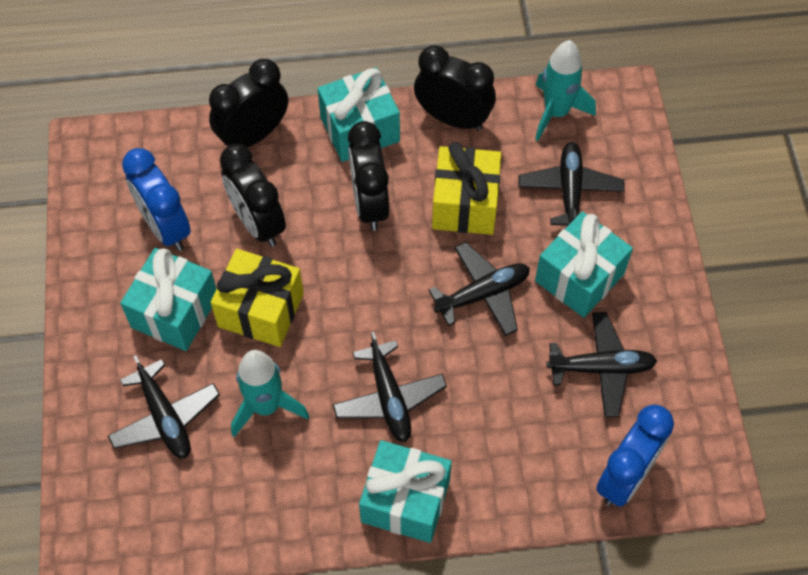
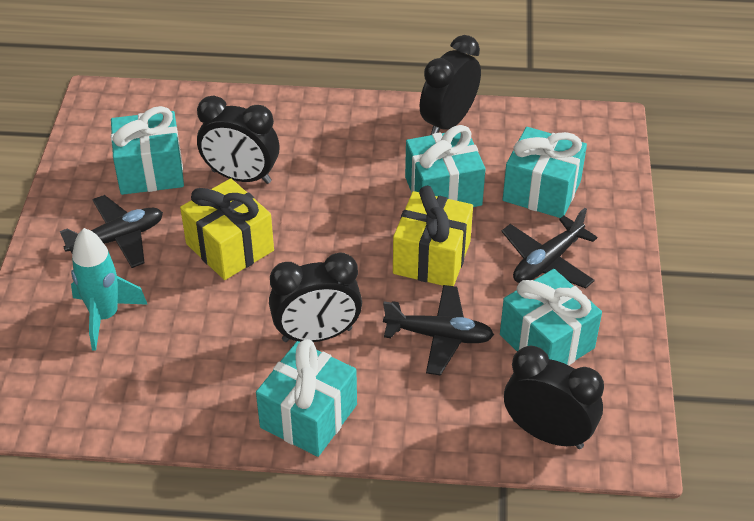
black plane: [108,355,220,458] [333,332,447,442] [429,242,530,336] [518,142,625,226] [546,312,657,417] = 5 -> [60,195,163,268] [383,285,494,375] [501,208,597,288] = 3
blue clock: [122,148,191,251] [596,405,674,507] = 2 -> none = 0
turquoise gift: [120,248,217,351] [318,68,400,162] [359,440,452,543] [535,211,633,318] = 4 -> [111,106,184,195] [256,339,357,457] [405,125,486,207] [500,269,602,365] [503,127,587,218] = 5
turquoise rocket: [231,350,309,437] [535,40,596,141] = 2 -> [71,228,148,351] = 1

